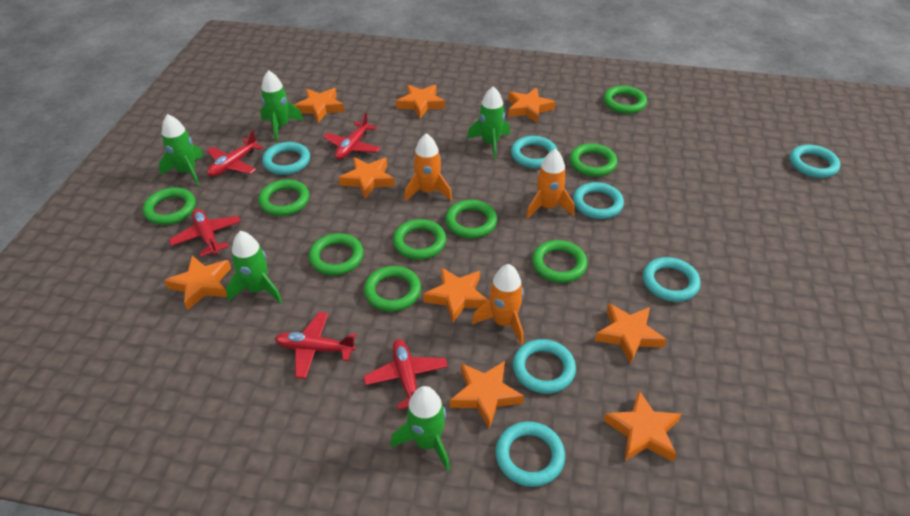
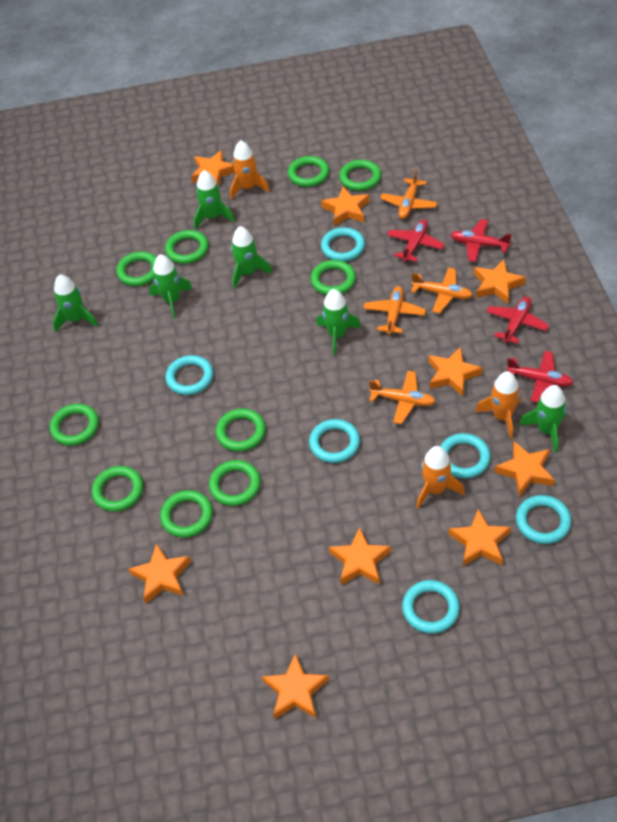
green ring: [143,187,196,225] [258,179,310,216] [309,233,364,275] [364,266,421,311] [393,219,446,260] [445,200,497,238] [532,240,587,283] [569,143,617,177] [603,86,647,114] = 9 -> [50,404,99,446] [92,466,143,512] [116,252,157,286] [160,490,213,538] [165,230,209,264] [209,460,261,506] [216,408,266,452] [288,156,329,187] [311,260,356,295] [339,160,381,191] = 10
green rocket: [159,114,204,185] [226,231,282,303] [260,70,303,142] [390,386,450,471] [467,86,510,159] = 5 -> [53,274,98,332] [149,254,193,319] [194,170,235,229] [231,226,272,289] [317,289,361,355] [519,385,567,453] = 6
orange plane: none = 0 -> [363,286,426,335] [369,371,436,424] [380,169,437,219] [411,268,473,314] = 4
red plane: [169,209,241,256] [207,131,263,177] [275,312,356,379] [323,112,381,160] [363,339,448,410] = 5 -> [387,219,445,262] [451,219,512,262] [486,296,549,344] [506,351,573,403] = 4
turquoise ring: [262,142,310,175] [495,421,565,487] [511,136,558,168] [513,339,576,394] [573,182,624,219] [643,257,701,302] [789,145,840,178] = 7 -> [166,355,213,395] [309,419,360,463] [321,227,365,261] [402,580,460,634] [440,433,491,479] [516,495,572,544] = 6

